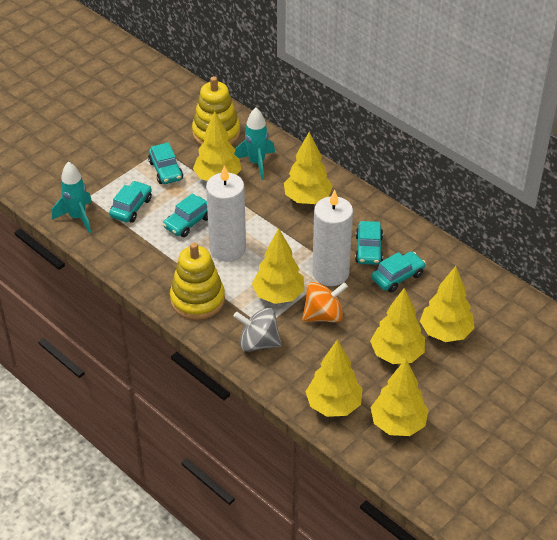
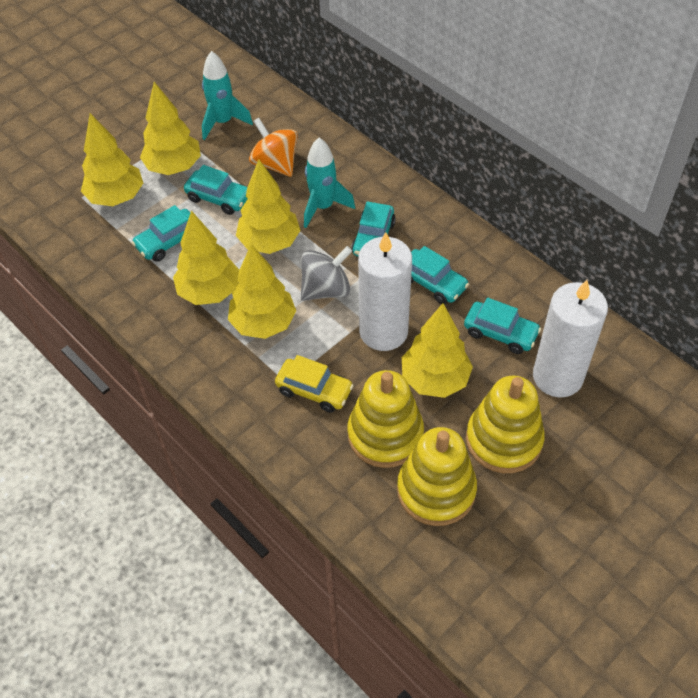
yellow car: none = 0 -> [275,355,354,413] = 1
yellow stacking toy: [170,242,225,320] [192,76,240,145] = 2 -> [347,370,424,468] [397,427,477,526] [466,376,545,473] = 3
yellow tree: [193,111,241,181] [252,228,304,304] [284,132,333,204] [306,339,362,417] [370,288,425,364] [370,359,429,436] [420,266,474,342] = 7 -> [81,113,143,206] [140,82,201,175] [173,211,239,305] [228,244,296,339] [236,160,301,254] [402,303,473,398] = 6

